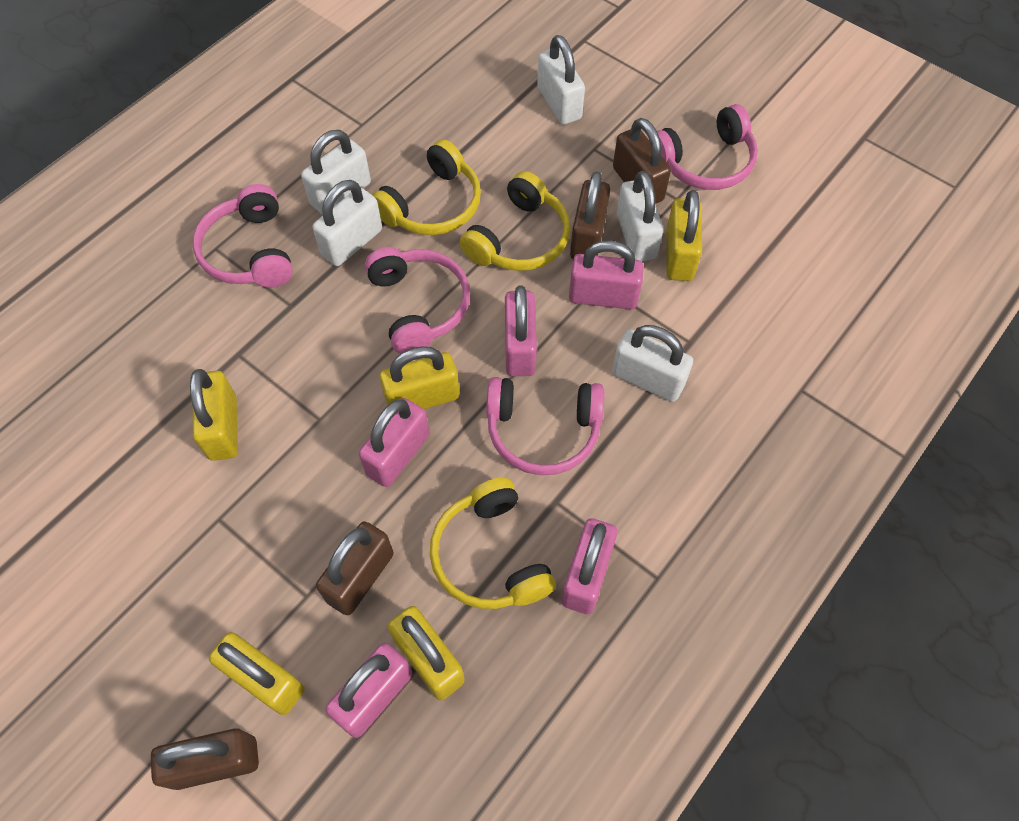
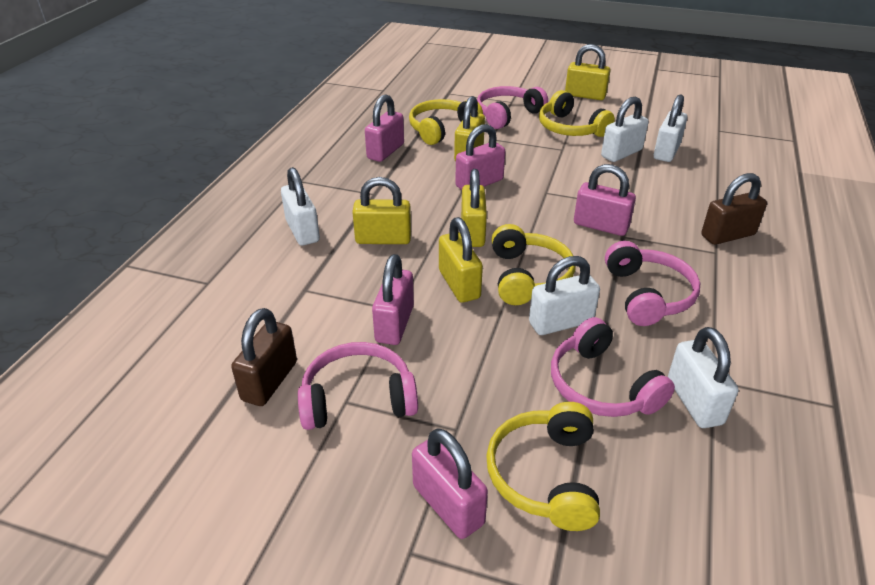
brown padlock: [151,728,259,790] [316,521,394,615] [570,171,610,259] [613,118,671,204] = 4 -> [231,308,297,406] [701,173,767,245] = 2
yellow headphones: [372,139,481,235] [430,477,556,609] [460,171,571,271] = 3 -> [409,99,483,145] [486,402,600,531] [491,224,575,305] [539,90,615,137] = 4

